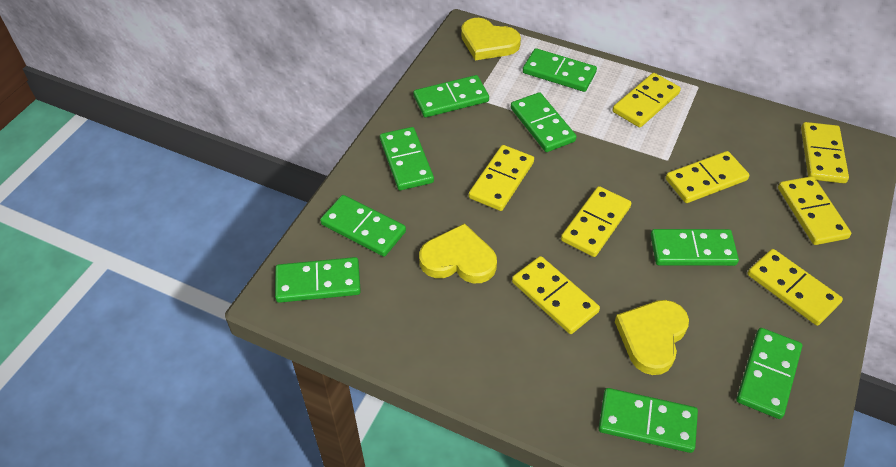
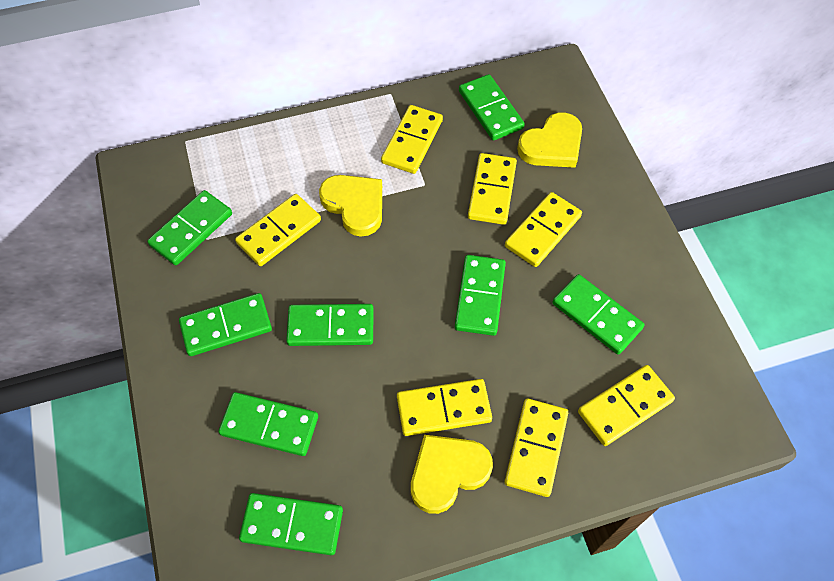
green domino: [275,257,361,303] [320,195,406,257] [380,127,434,190] [413,75,489,117] [511,92,577,152] [523,48,597,92] [599,388,698,453] [651,229,739,266] [736,328,802,419] = 9 -> [147,190,232,265] [179,293,272,356] [218,392,318,456] [239,493,343,555] [286,304,374,346] [455,255,506,336] [459,74,525,140] [552,274,644,354] = 8
yellow domino: [469,145,534,211] [512,256,600,334] [561,186,631,257] [613,73,681,128] [666,151,749,203] [748,249,843,326] [778,176,851,245] [801,122,849,183] = 8 -> [235,194,321,266] [381,105,443,174] [397,379,492,436] [468,153,517,225] [504,398,568,497] [505,192,582,267] [578,365,675,446] = 7

